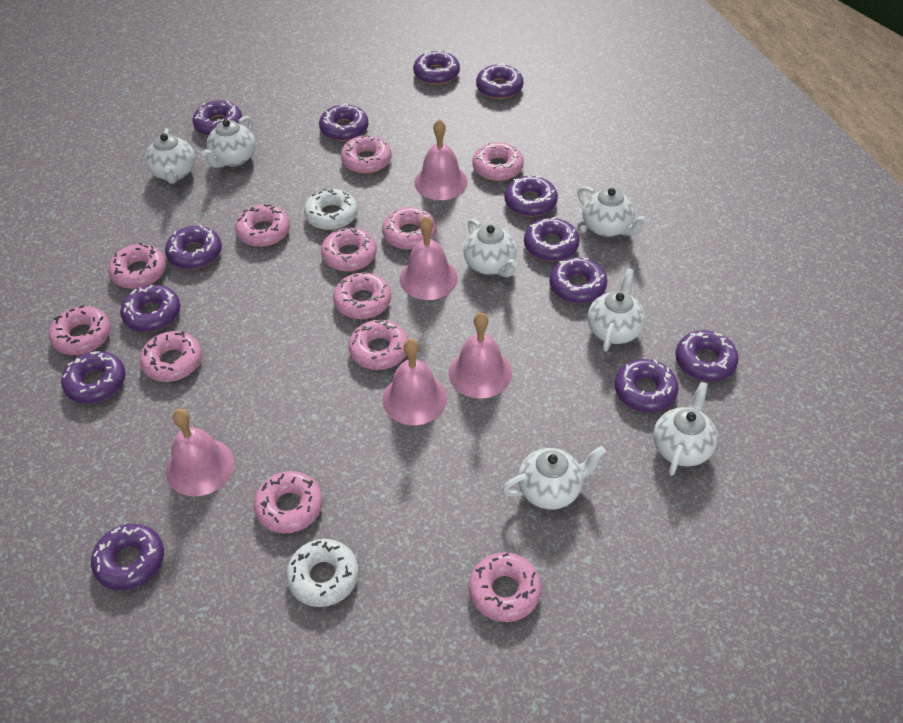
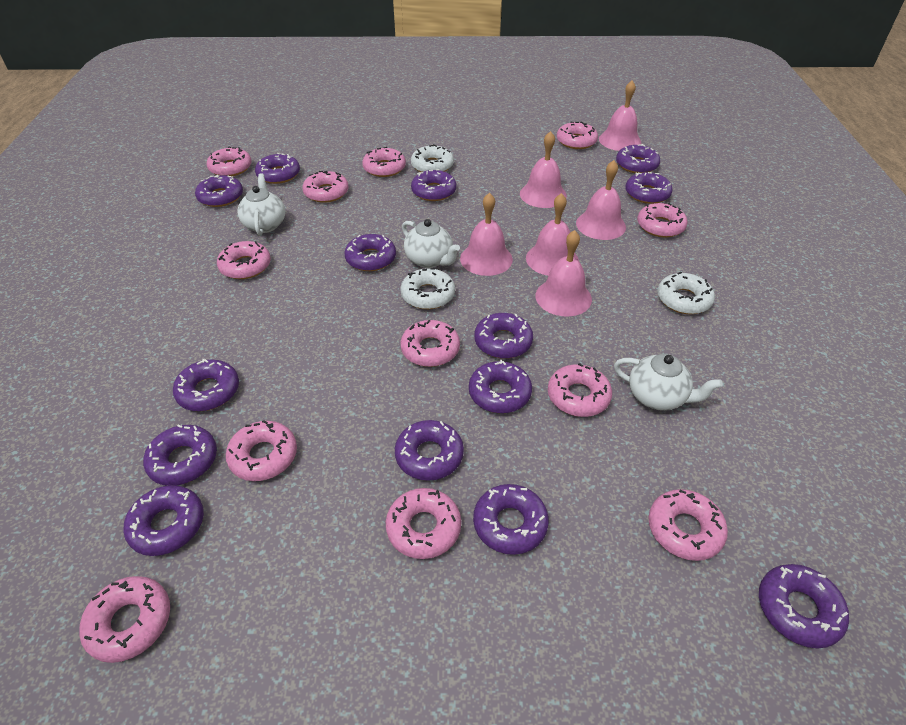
pink bell: [166,409,234,496] [383,339,447,425] [400,216,458,300] [414,119,468,200] [449,312,512,399] = 5 -> [460,193,513,276] [520,131,567,208] [526,193,579,276] [535,230,592,317] [576,160,626,240] [599,80,641,151] = 6
purple donut: [61,351,125,403] [91,524,164,590] [120,285,180,332] [165,225,222,269] [193,100,242,136] [319,103,368,141] [413,51,460,85] [476,63,523,99] [504,176,558,217] [524,217,580,261] [549,257,607,303] [615,359,678,412] [675,330,739,381] = 13 -> [123,485,204,556] [143,424,217,486] [173,359,239,411] [195,175,243,207] [255,153,300,184] [344,234,396,271] [395,420,464,481] [411,169,456,201] [469,360,532,413] [473,484,549,555] [474,313,533,359] [616,144,660,173] [625,172,673,204] [759,564,849,648] = 14
white donut: [286,539,359,607] [304,189,358,230] = 2 -> [400,268,455,309] [411,144,454,172] [657,272,715,314] = 3
white teapot: [145,128,195,184] [201,116,256,168] [463,219,518,277] [502,446,606,510] [577,186,648,237] [588,268,645,352] [653,382,718,476] = 7 -> [238,173,285,235] [402,219,460,268] [614,354,723,411] = 3

